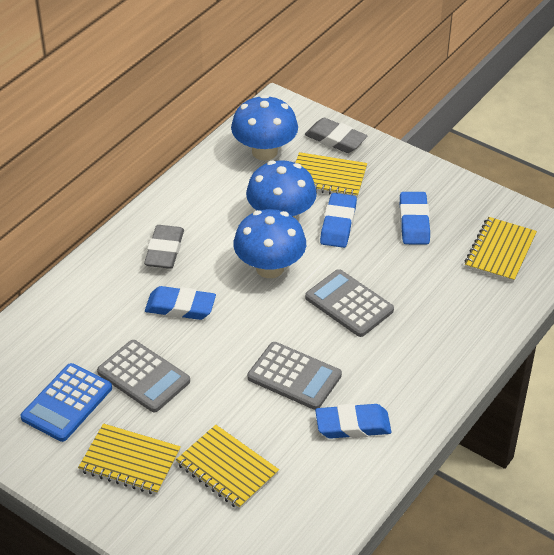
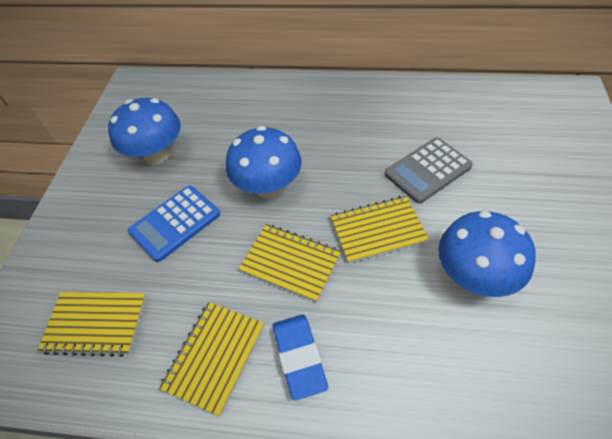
blue eraser: [145,286,216,320] [315,404,391,439] [320,193,357,248] [400,192,430,244] = 4 -> [273,315,328,401] = 1
grey calculator: [97,340,190,412] [247,342,342,410] [305,269,394,337] = 3 -> [385,138,473,204] = 1
grey eraser: [144,225,184,269] [305,118,368,153] = 2 -> none = 0

